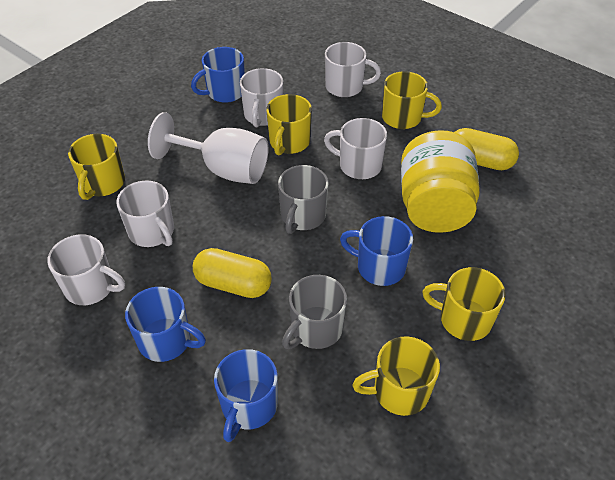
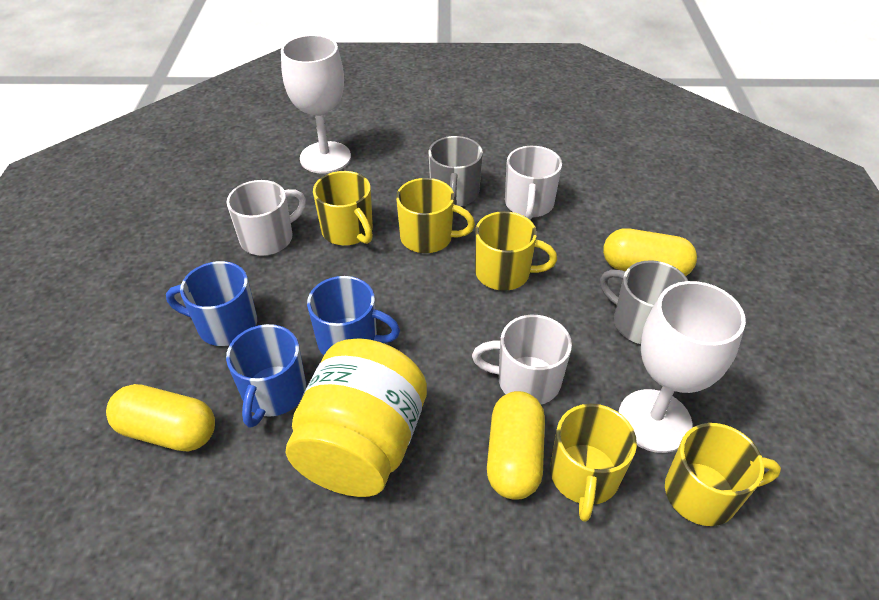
blue mug: [125,287,206,362] [191,47,245,103] [214,349,278,442] [340,216,413,286] = 4 -> [166,261,257,346] [226,324,306,428] [307,276,400,355] = 3
white goblet: [148,112,268,184] = 1 -> [281,35,351,174] [619,281,746,453] = 2
white mug: [47,234,125,305] [116,181,174,247] [240,68,283,127] [324,118,387,179] [325,42,381,97] = 5 -> [227,180,306,256] [472,315,572,405] [505,146,562,220] = 3
yellow capsule: [193,248,272,298] [455,128,519,170] = 2 -> [106,384,215,452] [487,391,545,500] [603,228,697,276] = 3

